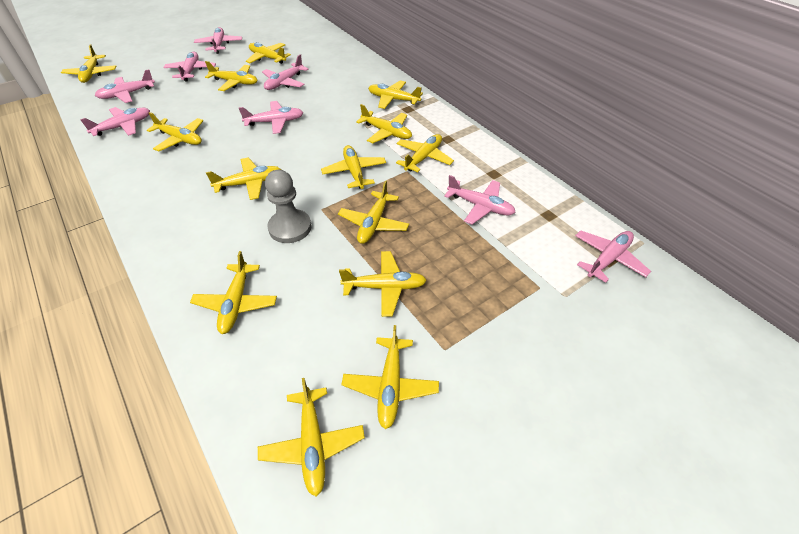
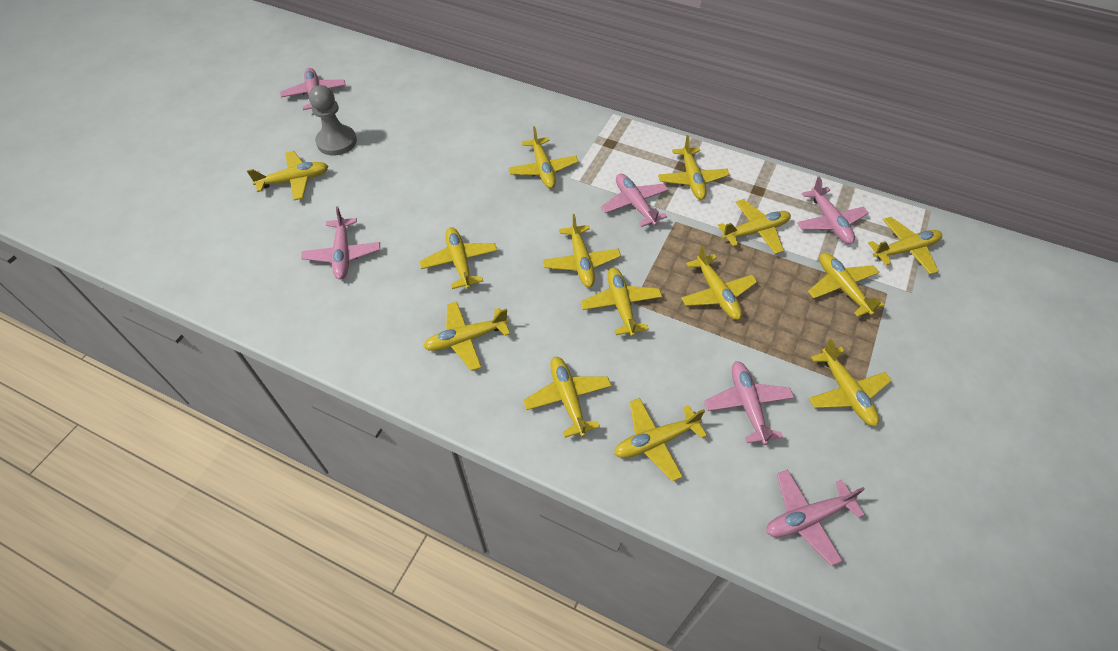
pink plane: [80,107,150,136] [95,69,155,103] [163,52,216,81] [194,27,242,54] [239,101,304,134] [262,54,309,90] [444,175,515,224] [575,230,651,283] = 8 -> [280,68,346,110] [301,206,380,279] [601,174,669,227] [704,361,794,445] [766,469,865,566] [797,177,868,244] = 6

